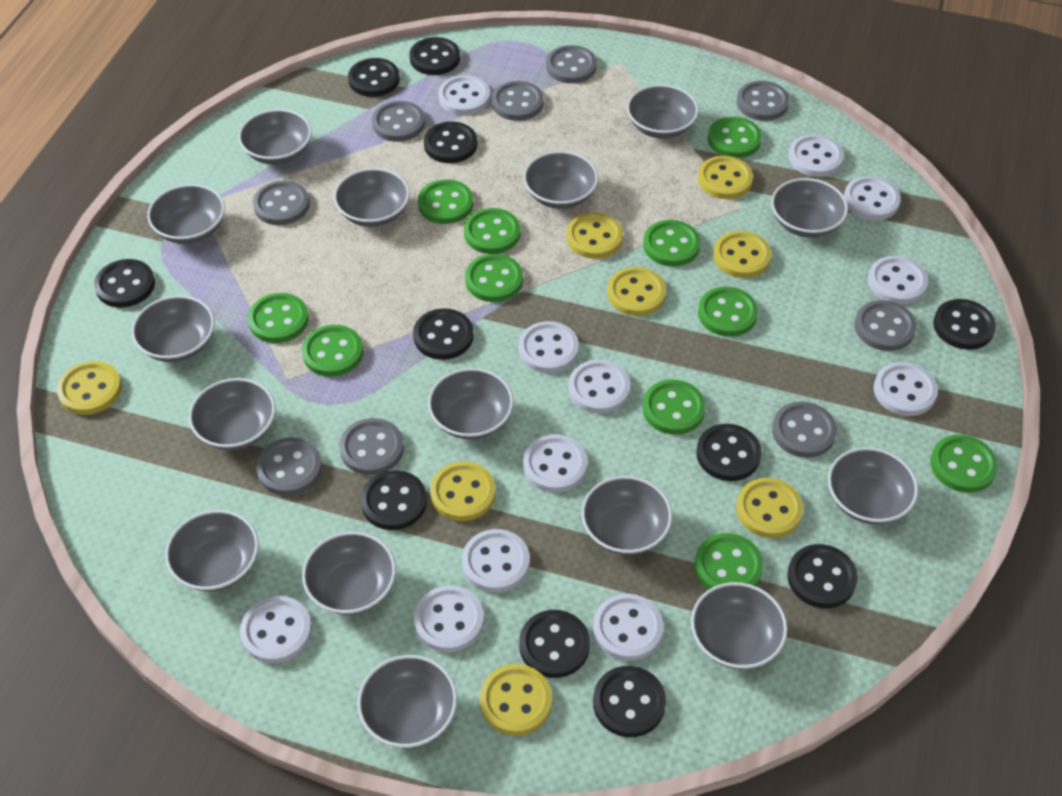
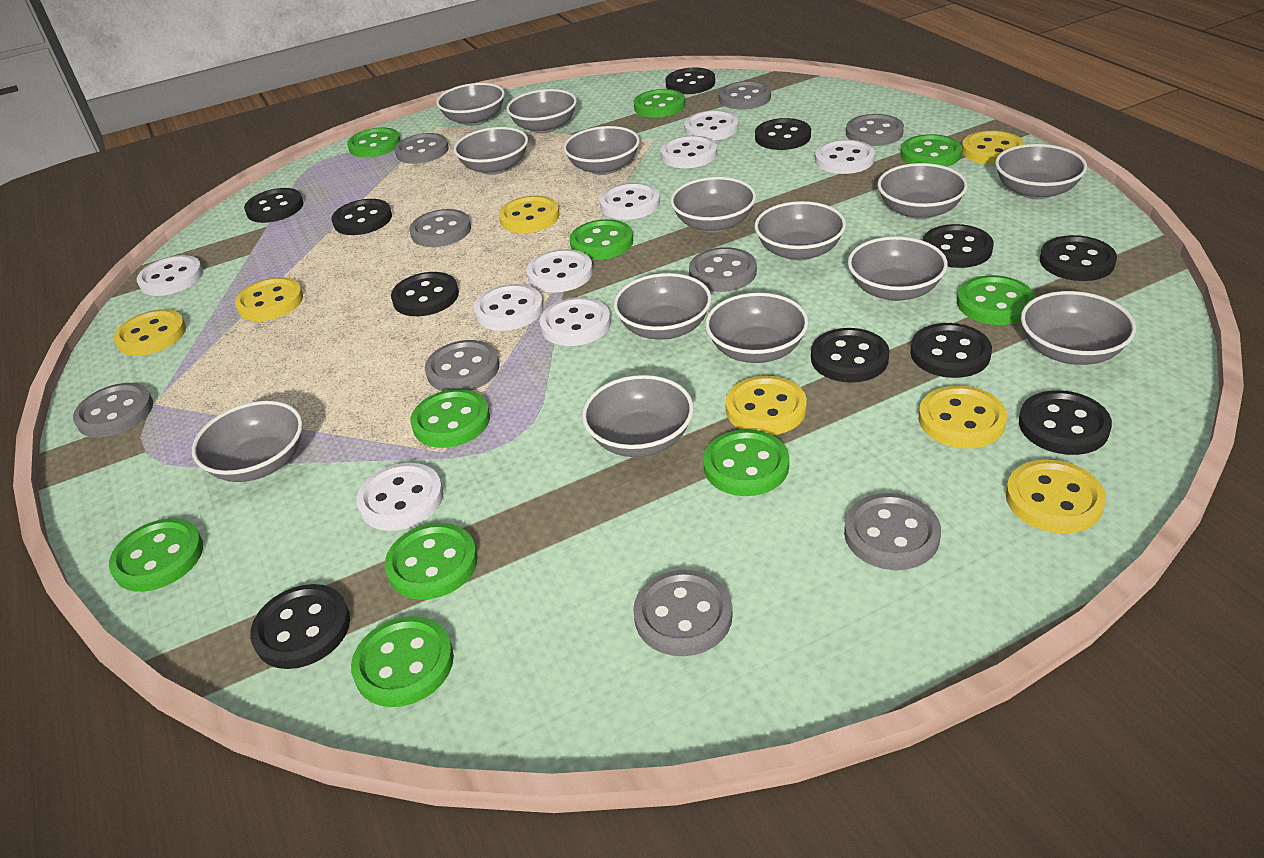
green button: [248,293,309,343] [302,325,363,377] [418,179,473,224] [464,208,520,254] [465,254,523,302] [642,380,706,435] [643,220,701,267] [694,533,764,590] [698,287,758,337] [708,117,762,158] [930,435,998,493] = 11 -> [109,518,203,592] [347,128,401,157] [351,616,454,707] [385,523,478,600] [410,389,490,448] [570,219,633,260] [634,89,685,117] [703,429,789,496] [900,134,962,167] [957,275,1035,325] = 10
grey bowl: [132,295,215,362] [147,184,225,244] [165,510,259,592] [189,378,275,450] [238,109,312,165] [302,532,396,615] [334,168,410,227] [357,655,457,748] [428,368,514,440] [523,151,598,209] [581,476,672,555] [627,84,699,139] [691,582,788,669] [771,178,848,238] [828,447,918,524] = 15 -> [192,401,303,482] [436,83,505,126] [454,127,528,175] [507,89,577,134] [563,126,640,175] [582,375,694,457] [614,273,712,340] [670,177,756,233] [705,293,809,363] [754,201,846,261] [848,236,948,301] [877,163,968,220] [995,144,1087,199] [1021,291,1136,365] = 14
white button: [240,596,312,663] [414,586,484,652] [438,75,490,115] [462,529,530,592] [518,321,579,373] [523,434,588,493] [568,360,631,414] [593,594,664,661] [789,134,844,177] [844,176,901,220] [868,256,928,304] [874,362,938,416] = 12 -> [137,255,203,296] [356,463,443,531] [474,284,543,331] [526,249,593,293] [540,297,611,346] [600,183,660,220] [661,136,717,168] [684,110,739,141] [815,140,875,174] = 9
yellow button: [57,361,122,415] [430,462,496,521] [480,664,552,736] [566,212,623,259] [607,267,666,316] [698,156,753,199] [713,231,772,278] [736,478,804,538] = 8 -> [114,309,186,356] [235,277,303,321] [499,196,560,233] [725,376,807,435] [919,385,1007,448] [962,130,1025,165] [1006,459,1106,534] = 7

